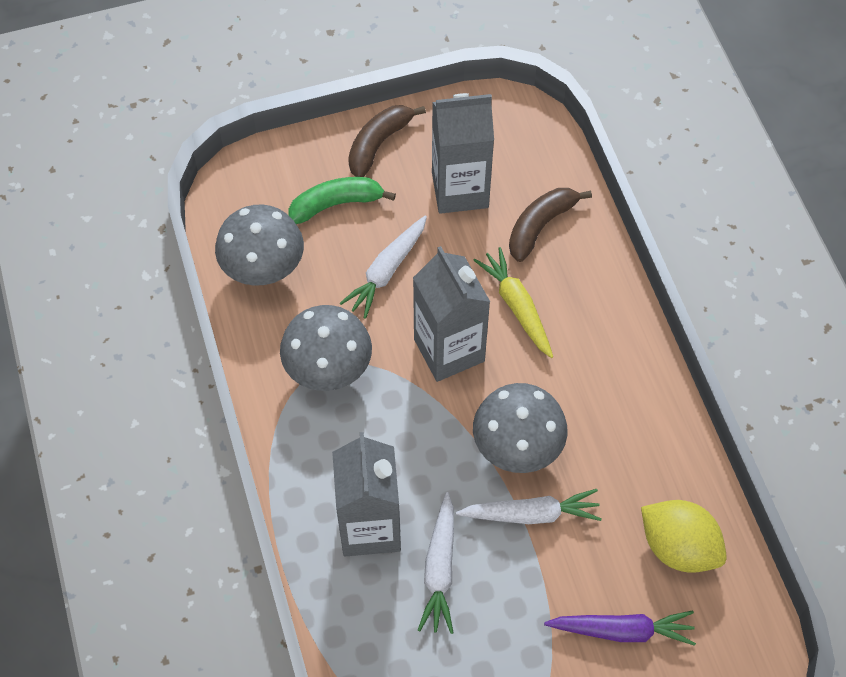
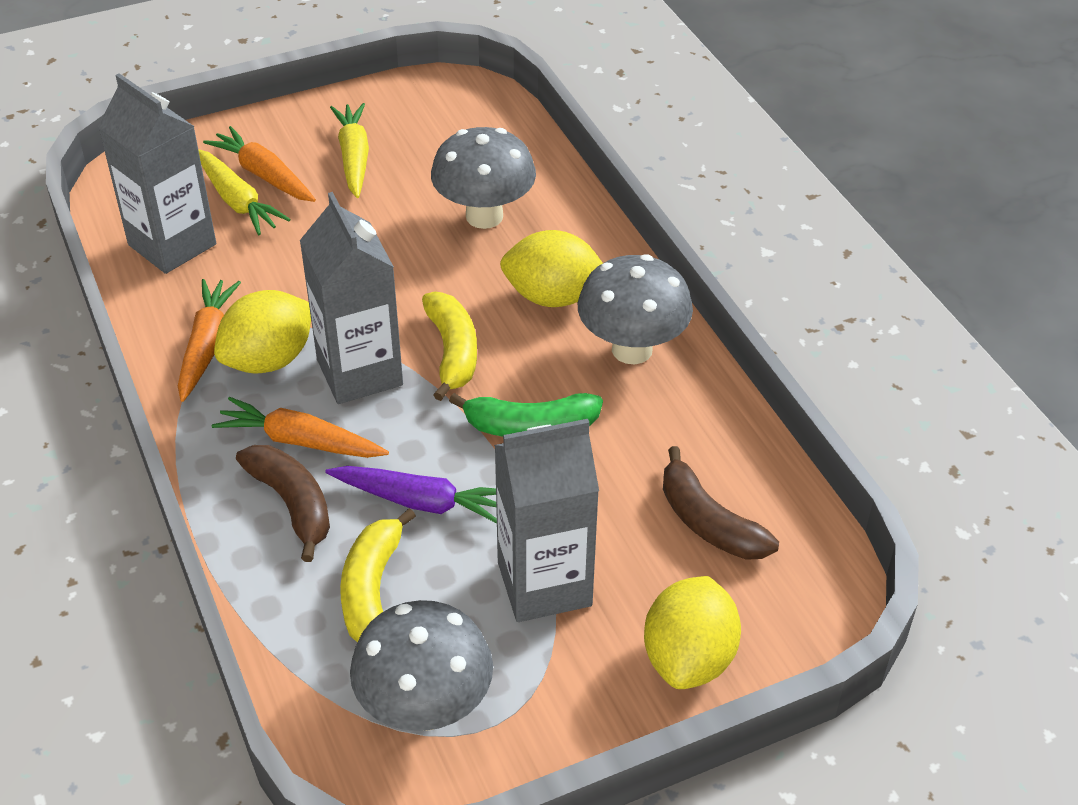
orange carrot: none = 0 -> [178,279,241,402] [203,126,316,202] [212,397,389,458] = 3
white carrot: [340,216,427,319] [418,492,454,634] [456,489,602,524] = 3 -> none = 0
yellow banana: none = 0 -> [340,508,416,643] [422,292,477,401] = 2
yellow carrot: [473,247,553,358] = 1 -> [198,149,291,235] [330,103,369,198] = 2
yellow lemon: [641,500,727,573] = 1 -> [214,290,311,373] [500,230,603,307] [644,576,741,689] = 3

